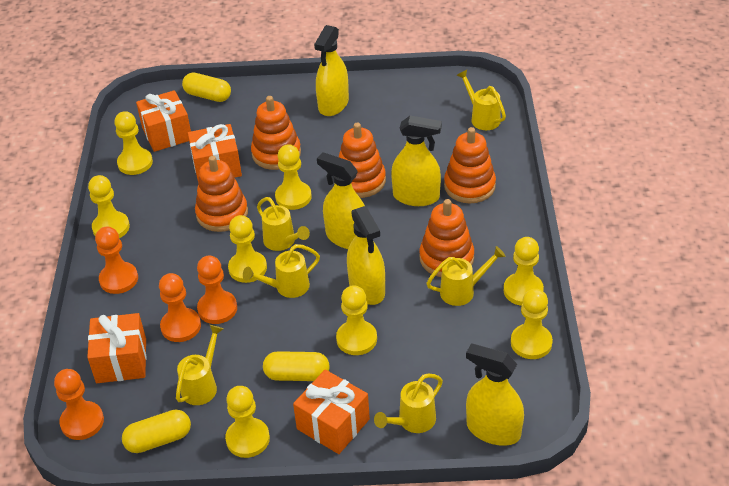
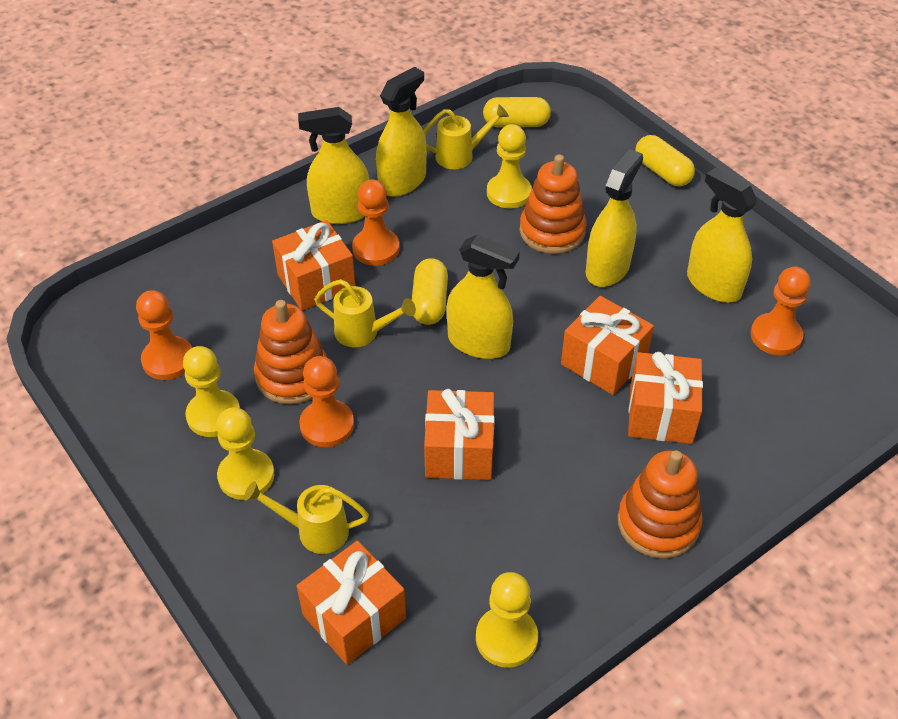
orange gift: [87,313,146,383] [136,90,191,152] [188,124,242,180] [293,370,370,454] = 4 -> [272,220,355,311] [297,541,406,665] [424,389,495,480] [561,296,654,395] [628,352,703,444] = 5
orange stacking toy: [195,156,248,232] [251,96,301,170] [339,123,386,198] [420,199,474,277] [444,127,496,203] = 5 -> [254,300,327,404] [520,154,587,254] [618,450,703,559] = 3
yellow pawn: [88,175,130,238] [114,111,153,175] [225,386,270,458] [228,215,267,283] [275,144,312,210] [336,285,377,355] [504,237,544,306] [511,289,553,359] = 8 -> [183,346,240,437] [216,408,274,500] [476,572,538,668] [487,124,532,208] = 4
yellow watering can: [176,325,223,405] [243,244,320,298] [257,197,310,251] [374,374,443,433] [426,246,506,306] [457,70,506,130] = 6 -> [244,481,369,554] [314,279,416,347] [423,105,509,169] = 3

